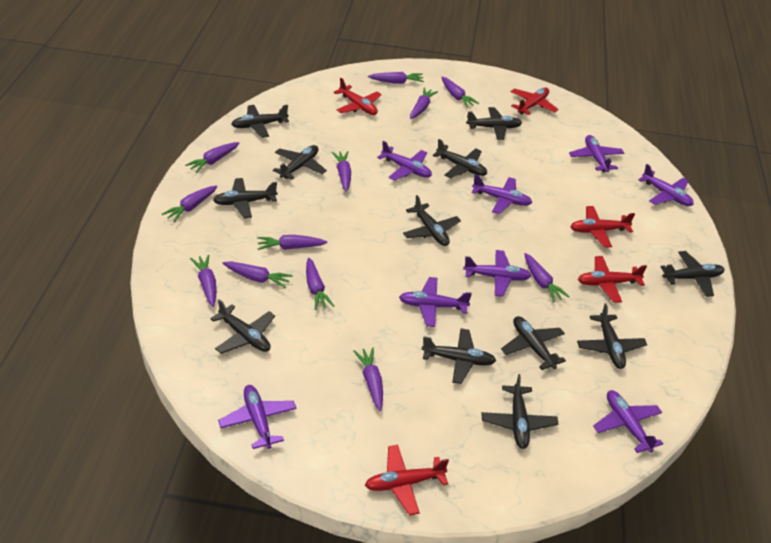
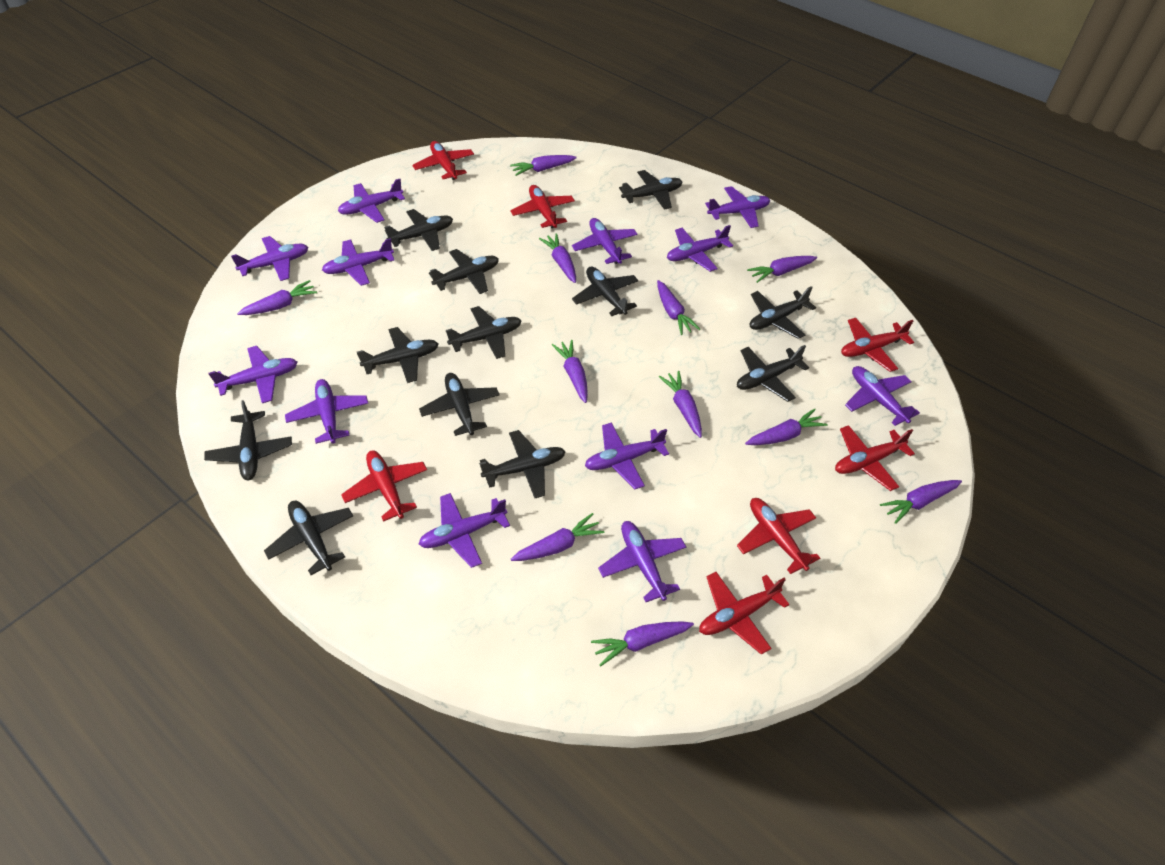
purple carrot: [162,186,217,222] [185,142,239,173] [190,255,216,307] [223,261,293,289] [257,235,327,250] [306,258,334,310] [332,151,351,192] [353,347,383,411] [368,72,424,84] [410,88,438,119] [441,77,479,108] [524,253,570,302] = 12 -> [237,280,317,315] [510,155,577,176] [511,513,604,561] [539,233,576,283] [552,340,588,403] [591,621,694,666] [657,280,700,335] [659,371,702,438] [745,408,828,445] [747,256,817,283] [880,480,962,524] = 11
purple plane: [218,385,297,449] [377,141,432,181] [399,277,472,327] [463,250,532,297] [472,175,532,214] [569,135,624,172] [593,390,663,453] [638,164,693,206] = 8 -> [209,346,297,403] [231,236,308,281] [285,379,368,444] [322,238,395,286] [338,179,405,223] [418,493,510,568] [572,218,638,264] [585,422,669,489] [598,521,686,602] [667,225,733,272] [705,186,770,228] [845,366,920,426] = 12
red plane: [333,78,382,115] [365,445,449,516] [511,88,559,115] [570,206,635,248] [578,256,647,303] = 5 -> [341,450,427,522] [413,141,474,180] [510,185,575,228] [699,572,790,655] [737,498,820,574] [835,425,915,491] [841,318,914,372] = 7

